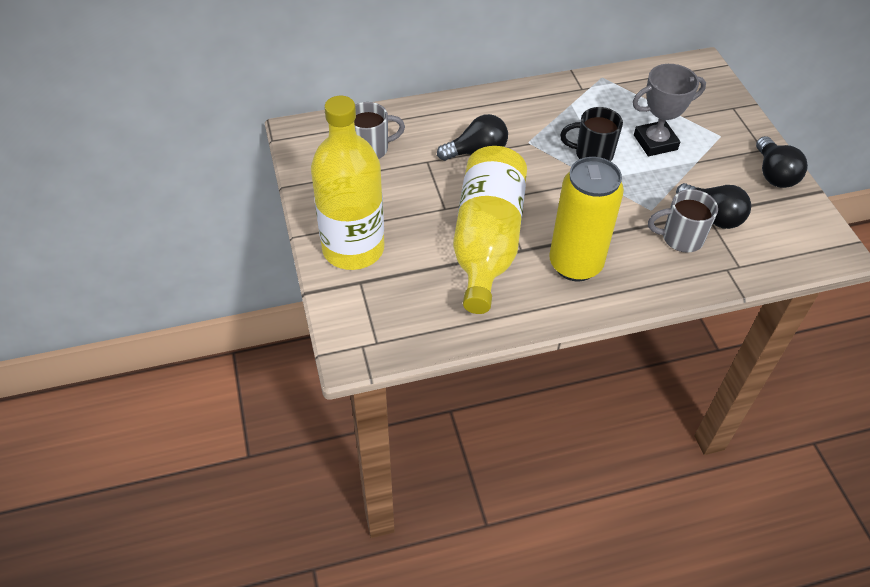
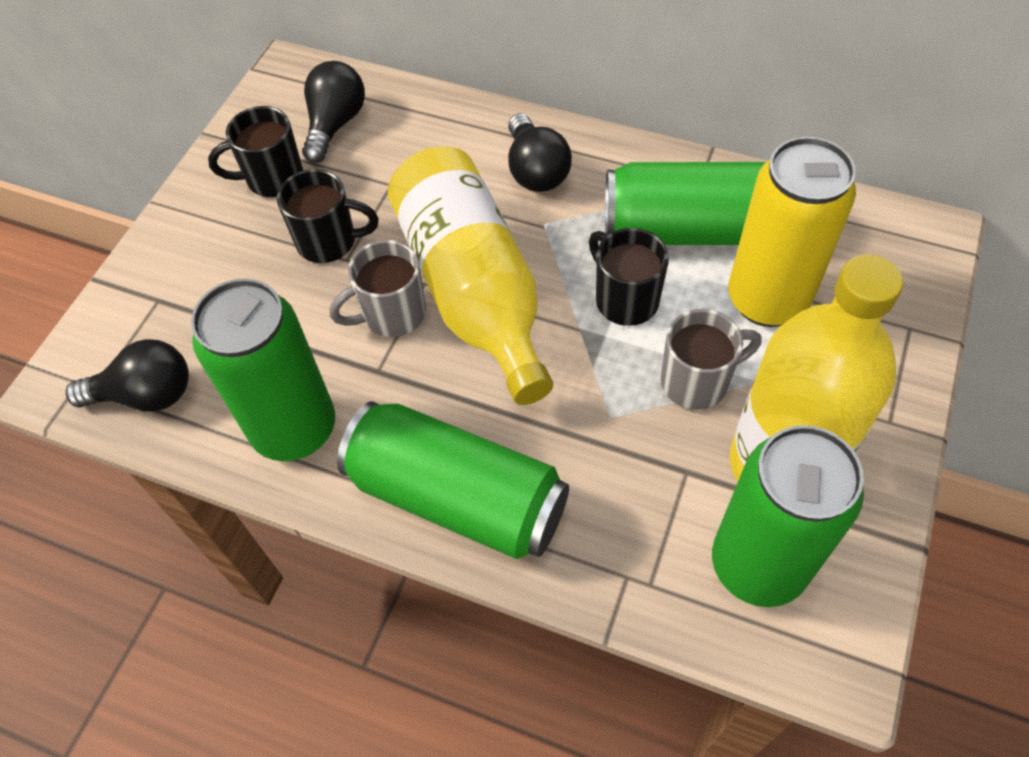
black mug: [560,107,623,161] = 1 -> [208,106,303,197] [277,169,379,263] [589,228,669,326] = 3
green can: none = 0 -> [191,278,335,461] [337,401,569,559] [605,162,766,245] [712,425,864,607] = 4
grey trophy: [632,64,706,156] = 1 -> none = 0

